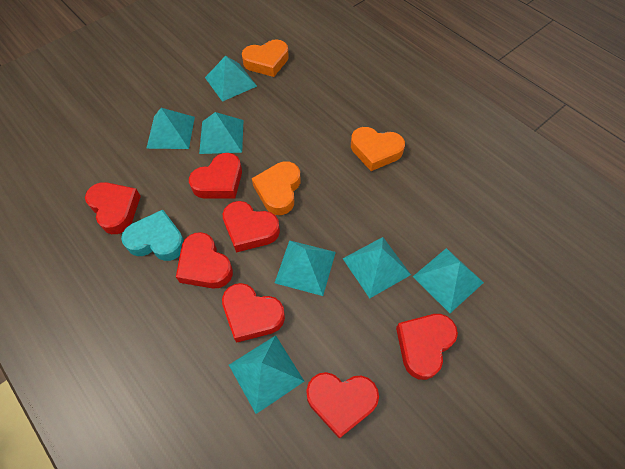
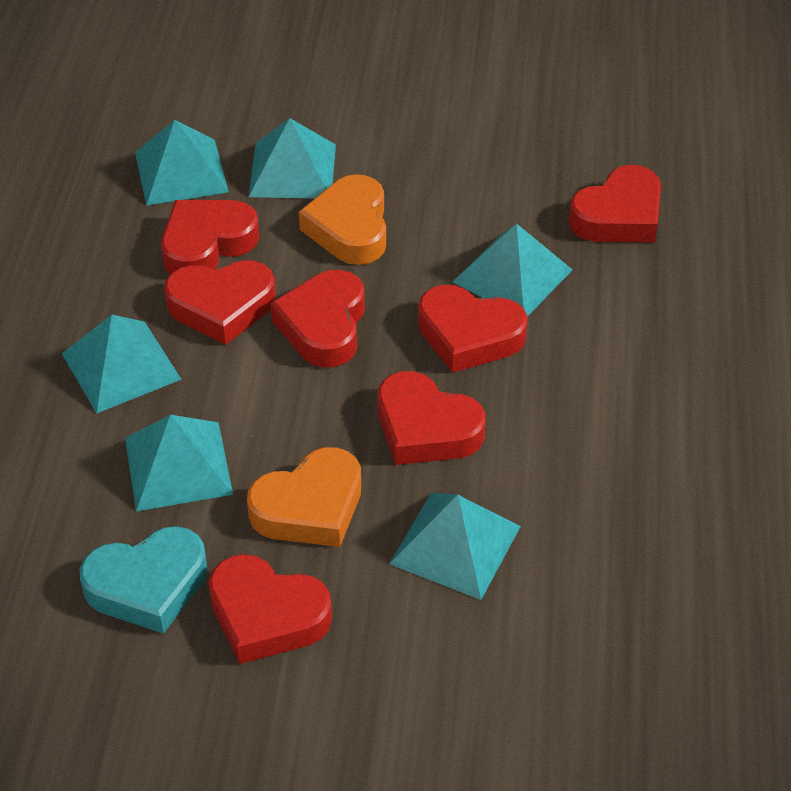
orange heart: [242,39,289,77] [252,161,300,215] [351,127,405,171] = 3 -> [247,447,361,547] [299,174,386,265] = 2
turquoise pyramid: [146,108,195,149] [199,112,243,154] [205,56,257,102] [229,335,305,414] [275,240,336,296] [343,237,411,298] [413,248,484,313] = 7 -> [62,315,182,414] [125,415,233,511] [135,120,229,206] [249,118,336,199] [389,492,521,600] [453,223,573,317] = 6

